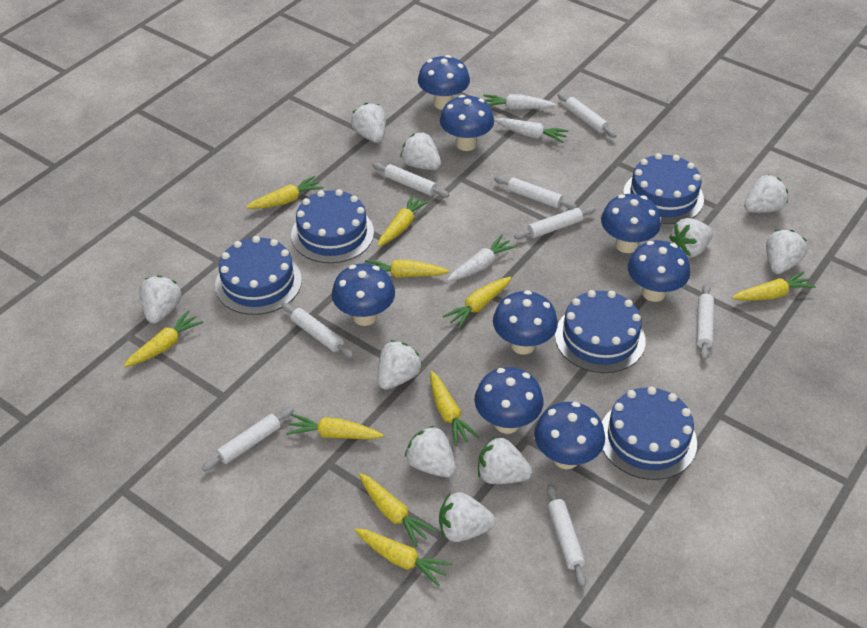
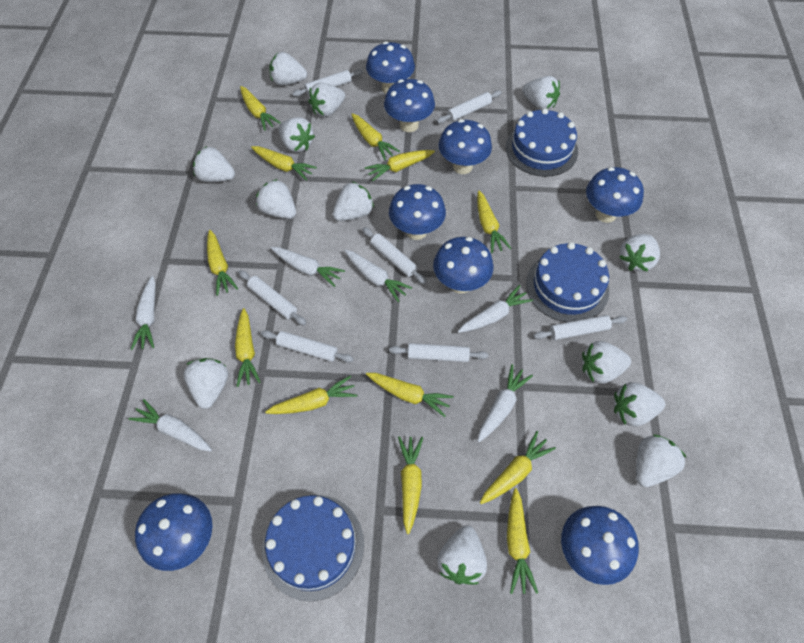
blue cake: [215,236,302,315] [291,189,374,263] [555,290,646,373] [602,386,697,480] [623,153,704,224] = 5 -> [262,495,364,601] [506,108,578,177] [526,242,609,322] = 3
white carrot: [447,235,517,281] [483,94,556,109] [494,118,569,143] = 3 -> [129,399,212,452] [130,276,156,350] [271,247,345,287] [345,250,412,302] [458,285,533,333] [478,364,533,442] = 6
white rolling pin: [202,407,294,471] [282,303,354,358] [372,163,449,198] [494,176,577,210] [514,207,596,240] [547,484,587,587] [558,93,617,138] [697,284,714,360] = 8 -> [238,270,307,326] [261,330,354,363] [292,69,363,97] [362,227,427,284] [389,343,489,362] [437,90,502,124] [534,315,627,340] = 7
white strawberry: [139,275,182,324] [351,103,386,143] [377,340,422,390] [400,132,441,170] [405,425,456,477] [439,492,496,542] [478,437,532,484] [669,218,713,258] [744,174,788,213] [766,230,807,274] = 10 -> [183,358,228,409] [193,146,235,182] [256,179,296,219] [269,52,307,86] [279,117,315,152] [308,83,345,117] [333,181,374,221] [437,525,487,585] [522,76,560,110] [582,341,631,384] [614,382,665,427] [619,234,660,272] [636,435,686,487] = 13
yellow carrot: [123,310,204,367] [246,176,324,209] [286,414,384,439] [354,528,452,587] [359,473,436,547] [365,260,449,278] [377,194,430,247] [430,371,479,446] [443,277,511,329] [732,271,816,301] = 10 -> [207,230,238,296] [235,308,261,387] [240,86,281,131] [251,146,317,181] [265,375,357,414] [351,113,400,160] [364,150,435,181] [366,373,453,417] [398,436,423,534] [477,191,512,253] [480,431,556,504] [507,488,538,594] = 12

